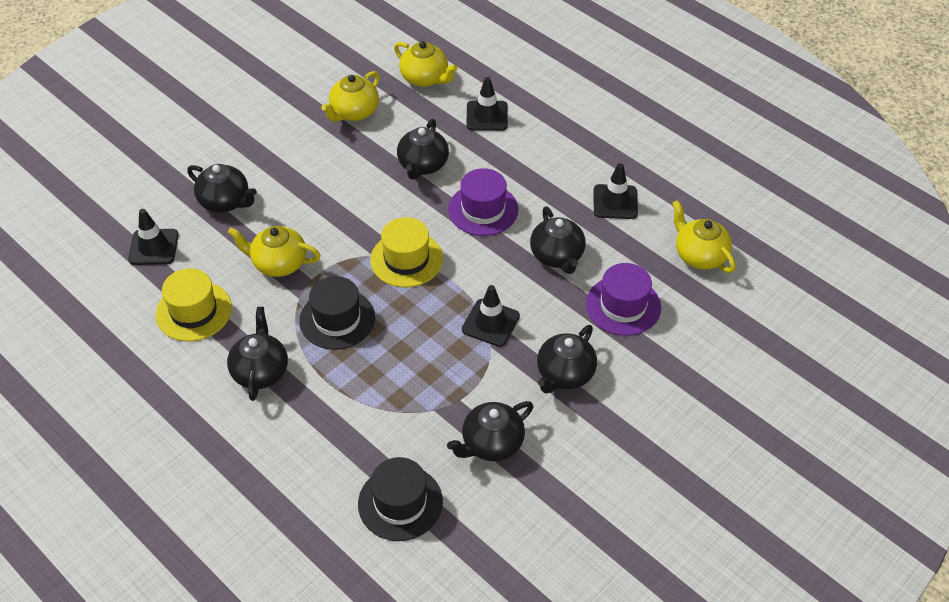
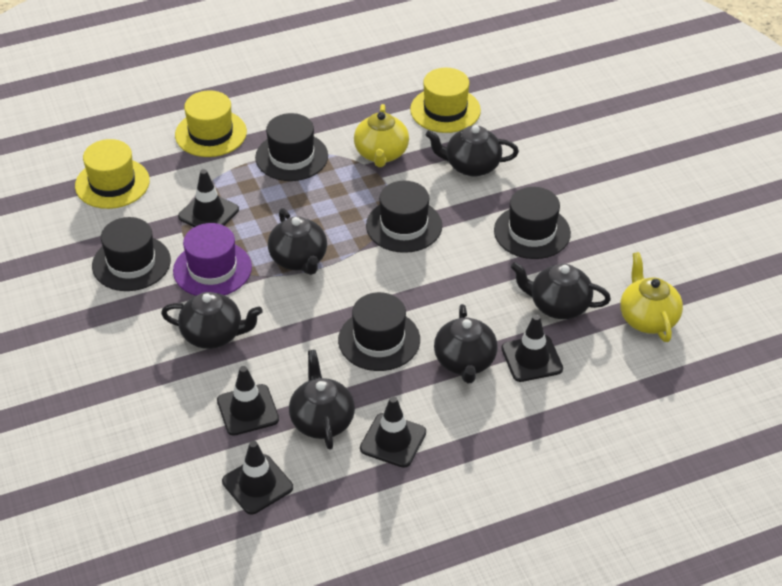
black hat: [299,276,375,350] [358,457,443,541] = 2 -> [92,217,171,291] [255,113,328,181] [338,292,420,371] [366,181,442,253] [494,187,571,259] = 5
black traffic cone: [128,209,179,265] [462,285,520,347] [466,77,508,131] [593,163,638,219] = 4 -> [178,169,239,227] [217,366,279,436] [222,441,293,515] [360,396,426,468] [502,314,563,382] = 5
purple hat: [448,168,519,236] [586,263,661,336] = 2 -> [173,223,252,296] = 1
yellow hat: [156,268,232,341] [370,217,443,287] = 2 -> [75,139,150,209] [175,90,247,157] [410,68,481,133] = 3
yellow teapot: [228,226,320,277] [321,71,380,121] [394,41,458,87] [672,200,736,273] = 4 -> [354,104,409,167] [620,252,683,342] = 2

